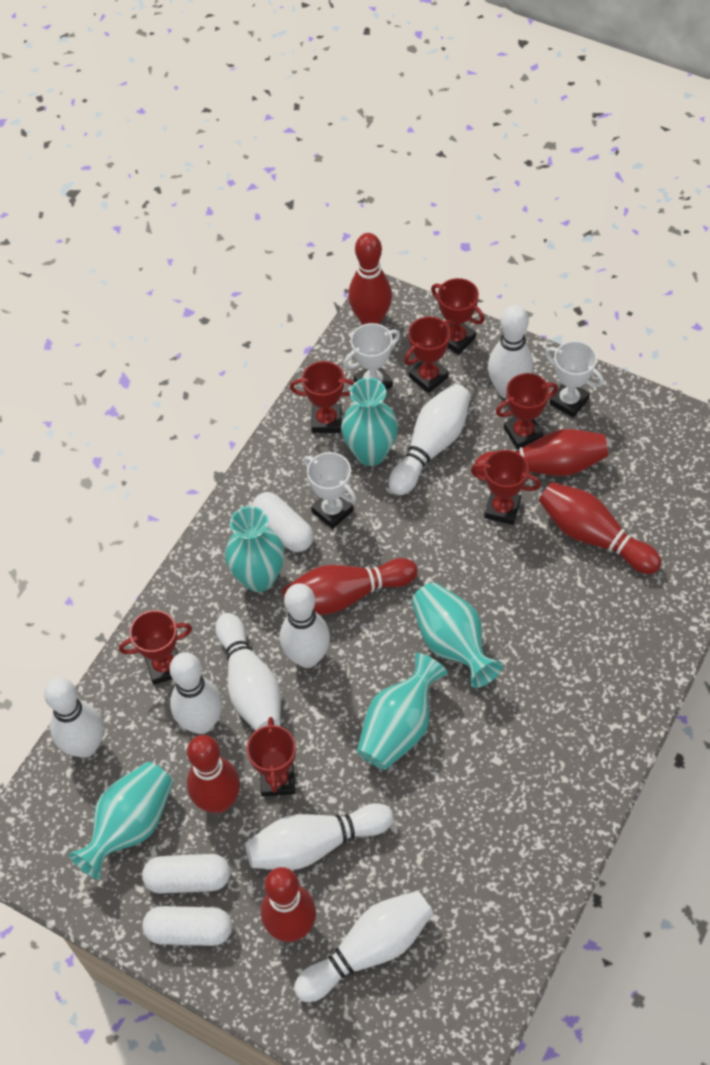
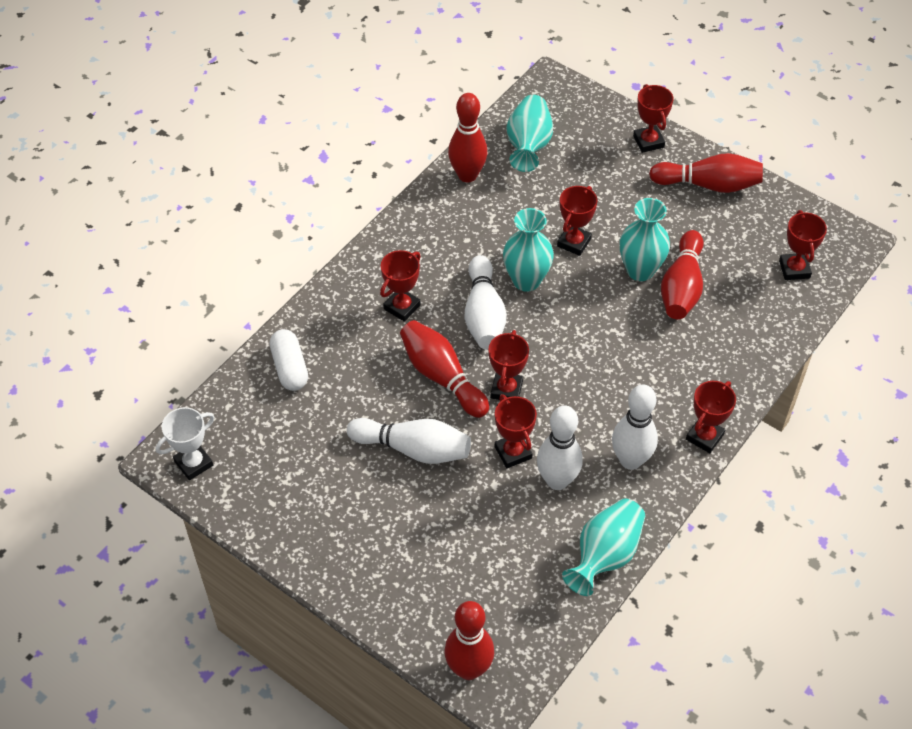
red bowling pin: [187,735,240,813] [261,867,316,942] [282,558,418,615] [348,233,392,325] [475,429,608,477] [539,482,661,574] = 6 -> [400,320,489,418] [444,601,494,680] [448,93,487,183] [649,153,763,193] [661,230,704,319] = 5
turquoise vase: [69,762,173,880] [225,506,284,592] [341,378,398,466] [357,653,448,770] [412,583,503,688] = 5 -> [503,208,554,292] [506,95,553,172] [562,499,645,596] [620,198,670,281] = 4
white bowling pin: [44,677,103,758] [170,652,222,734] [215,613,281,731] [245,803,394,870] [280,583,330,668] [294,891,434,1002] [389,384,471,495] [488,305,533,399] = 8 -> [347,418,471,464] [465,255,507,350] [537,405,583,490] [612,385,658,470] = 4
white capsule: [142,854,230,894] [142,906,232,946] [252,492,314,552] = 3 -> [270,329,308,391] = 1
white trophy: [304,452,356,529] [343,323,400,390] [545,341,604,418] = 3 -> [156,407,215,480] = 1

